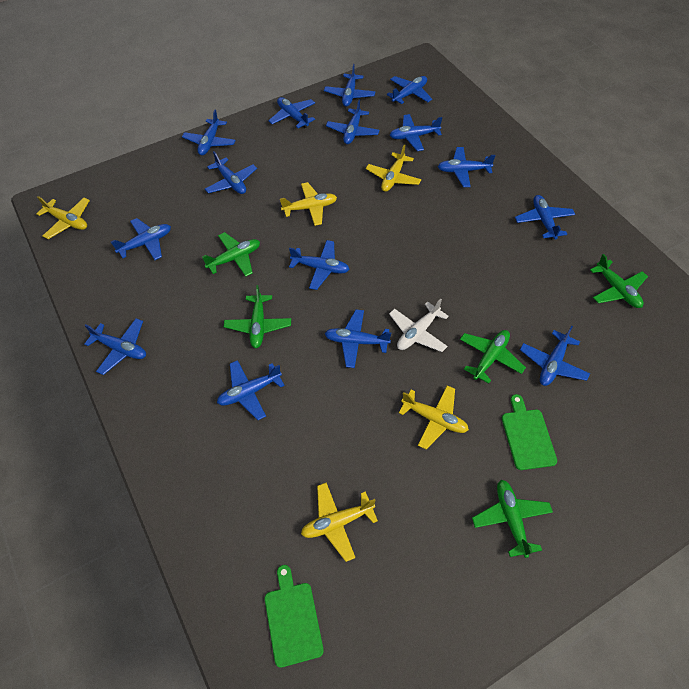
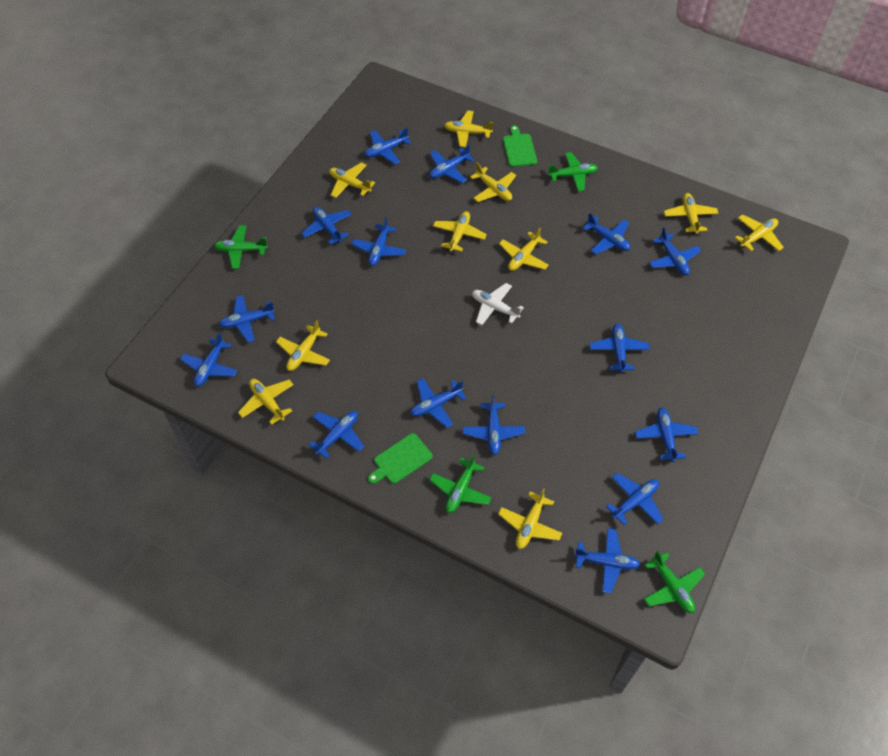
green plane: [202,232,260,277] [224,285,291,348] [460,330,526,384] [472,480,553,558] [590,254,648,308] = 5 -> [214,225,268,269] [429,454,492,513] [548,152,598,191] [644,551,705,613] = 4
yellow plane: [36,196,90,239] [280,182,337,226] [301,483,378,562] [366,144,421,192] [399,385,469,449] = 5 -> [238,379,294,425] [276,320,330,371] [329,162,375,198] [433,211,487,252] [444,110,493,147] [470,163,516,202] [498,488,562,549] [499,227,549,271] [664,193,718,234] [735,214,784,251] = 10

